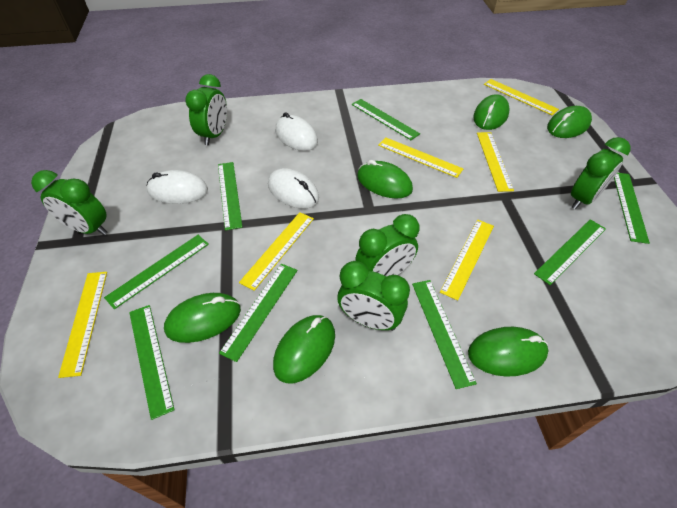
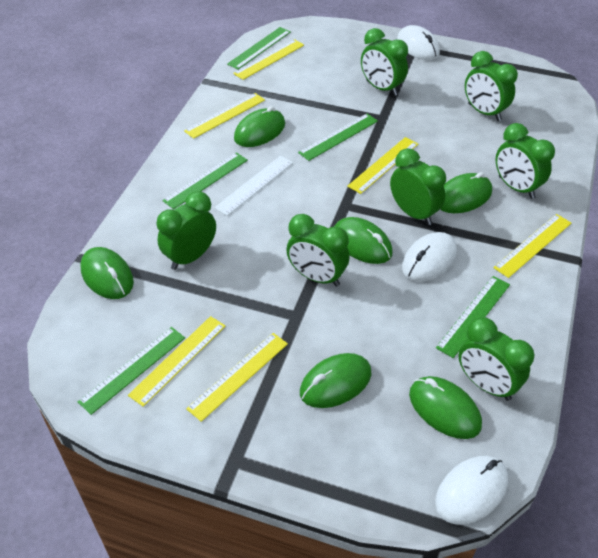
green clock: [31,170,107,235] [185,74,227,145] [337,261,410,331] [355,214,420,277] [571,137,630,209] = 5 -> [156,191,216,270] [286,214,349,287] [361,28,408,96] [390,148,446,225] [458,317,535,401] [465,51,518,121] [496,123,555,199] = 7
green ruler: [104,235,209,309] [129,305,175,420] [218,162,242,231] [219,264,297,362] [352,99,420,140] [412,280,477,389] [534,219,606,285] [614,173,650,244] = 8 -> [78,327,185,415] [162,152,248,209] [227,27,291,69] [298,114,378,161] [436,276,510,358] = 5
white ruler: none = 0 -> [214,156,293,216] = 1

